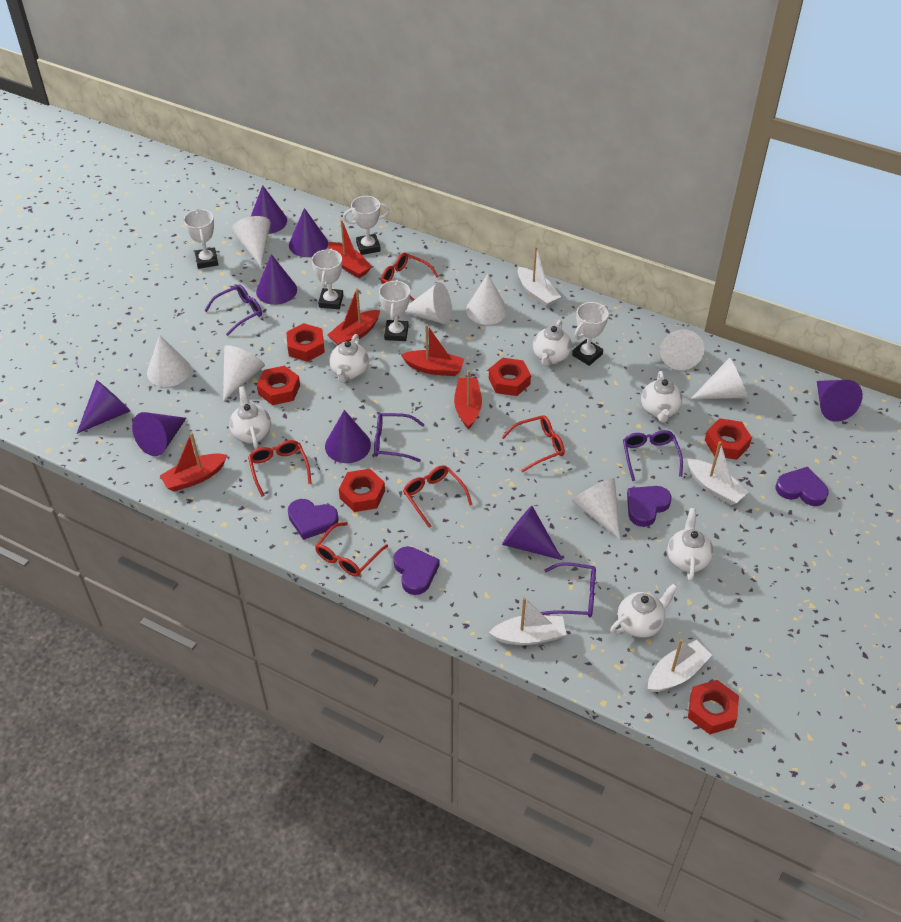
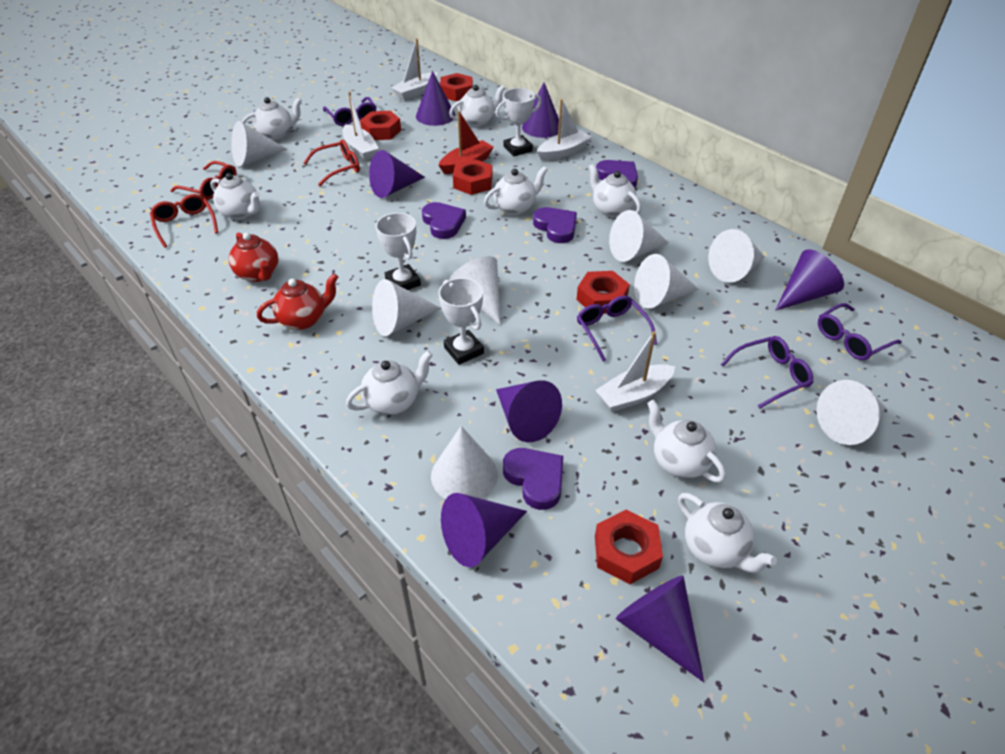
purple cone: [77,380,131,434] [132,412,186,456] [251,185,287,234] [256,254,297,305] [289,208,328,257] [325,410,371,463] [502,506,562,560] [817,380,863,422] = 8 -> [369,150,425,198] [416,71,455,126] [441,493,527,567] [496,380,562,442] [522,83,559,138] [616,576,704,682] [775,249,844,311] = 7
red boat: [160,432,227,492] [328,219,372,278] [328,288,380,345] [401,324,464,376] [454,370,482,429] = 5 -> [439,111,494,174] = 1
red glasses: [248,440,312,497] [315,522,388,577] [381,253,439,301] [403,465,472,528] [502,415,565,472] = 5 -> [150,194,218,248] [171,161,237,200] [304,140,360,186] = 3
red nut: [257,365,300,405] [286,323,325,362] [339,469,385,512] [489,358,531,396] [688,680,739,734] [705,418,752,460] = 6 -> [360,111,401,140] [440,73,473,101] [453,159,493,195] [576,271,630,314] [595,510,663,584] = 5
red teapot: none = 0 -> [229,233,278,282] [257,273,338,330] = 2
white teapot: [229,386,271,449] [329,334,369,383] [533,320,572,367] [610,584,678,638] [641,371,682,423] [667,508,714,581] = 6 -> [210,173,260,220] [241,97,302,140] [346,350,433,415] [449,85,505,127] [484,167,547,215] [589,164,641,218] [647,400,726,483] [678,493,777,573] = 8
white trophy: [184,209,218,269] [312,249,343,309] [343,196,389,255] [379,280,410,341] [572,302,609,366] = 5 -> [376,213,421,290] [439,278,484,365] [496,88,541,156] = 3

